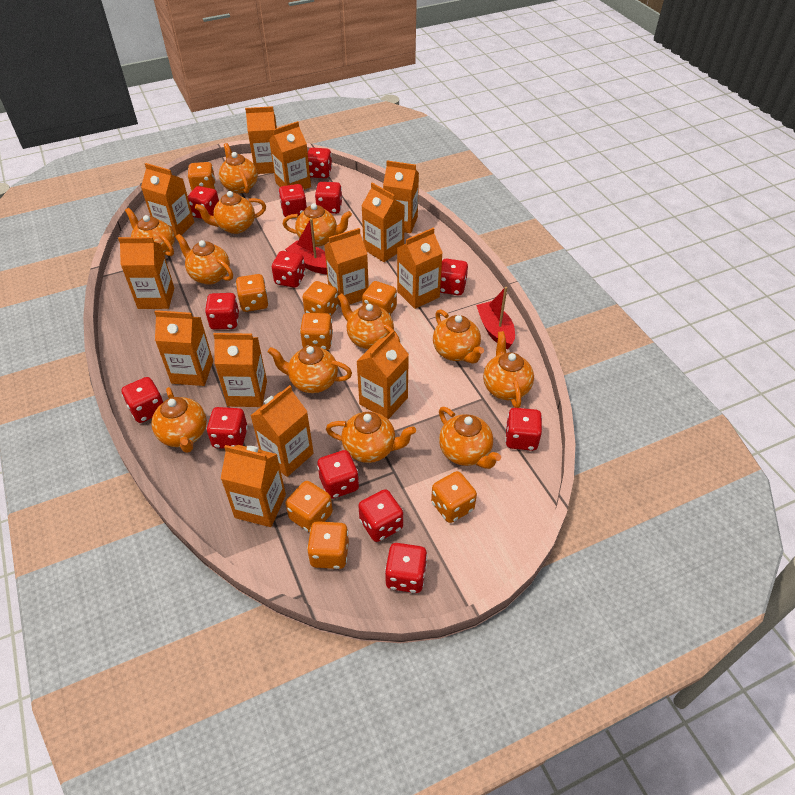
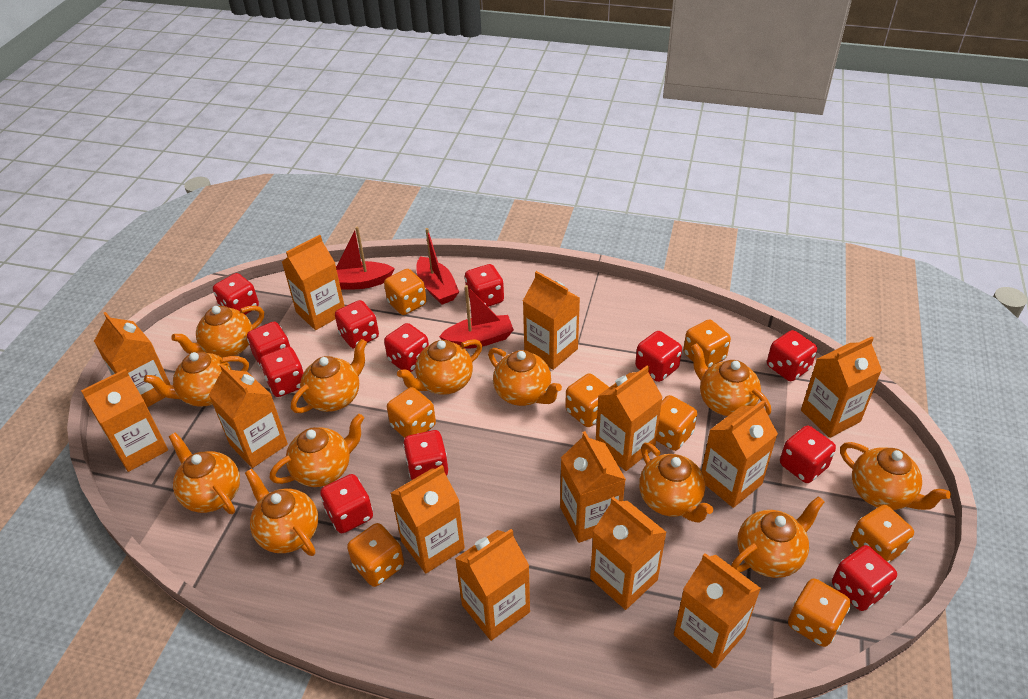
red boat: [285,218,327,274] [476,287,515,349] = 2 -> [336,226,395,289] [416,228,459,305] [439,285,514,349] = 3
red dice: [121,377,163,423] [188,186,219,219] [205,293,239,330] [207,407,248,449] [272,251,305,288] [279,184,307,217] [308,148,332,178] [315,182,342,214] [317,450,359,499] [358,489,403,542] [385,543,427,593] [440,259,468,295] [505,408,542,451] = 13 -> [213,273,259,315] [247,322,290,367] [260,347,304,397] [320,474,373,533] [335,300,379,348] [384,323,429,372] [403,430,448,480] [465,264,504,307] [635,331,682,382] [767,330,817,381] [780,426,836,483] [832,545,897,611] = 12

